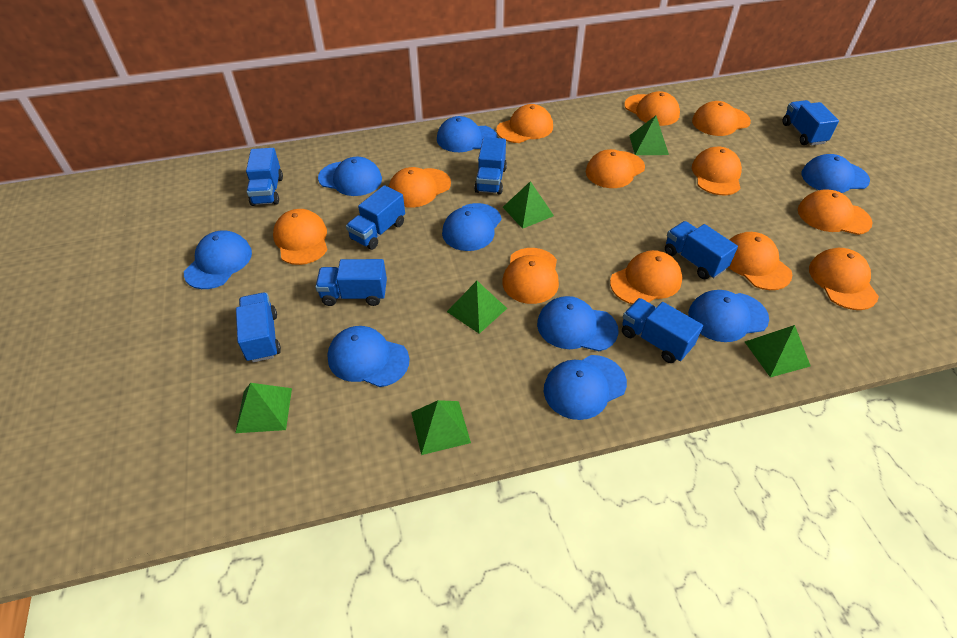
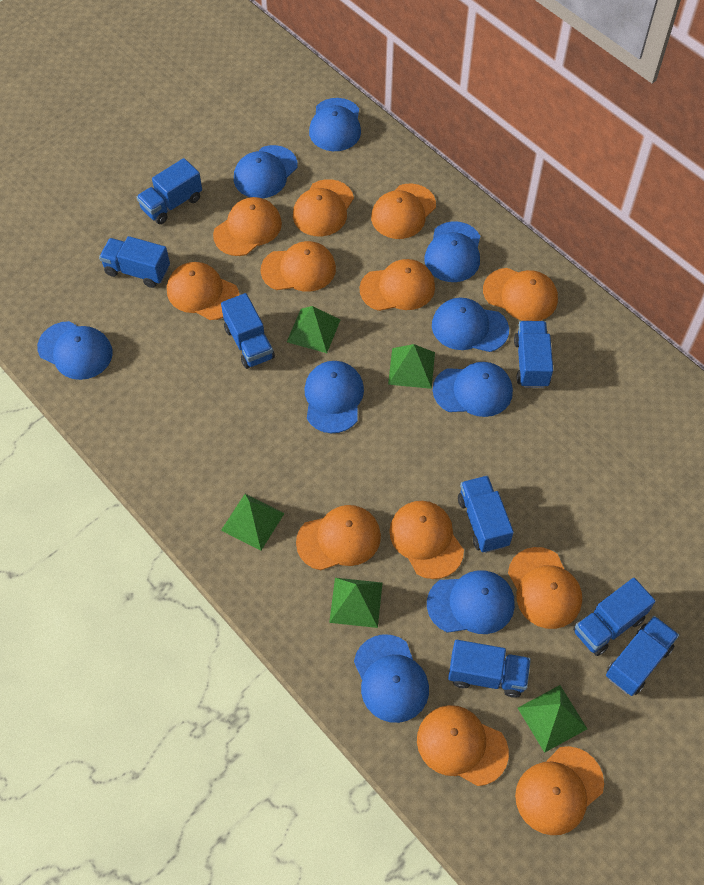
green pyramid: [235,383,292,433] [411,400,471,455] [447,281,507,334] [503,181,554,229] [629,116,669,155] [745,325,810,377] = 6 -> [221,494,285,551] [287,306,340,353] [329,578,382,628] [388,344,435,389] [518,685,587,753] = 5

